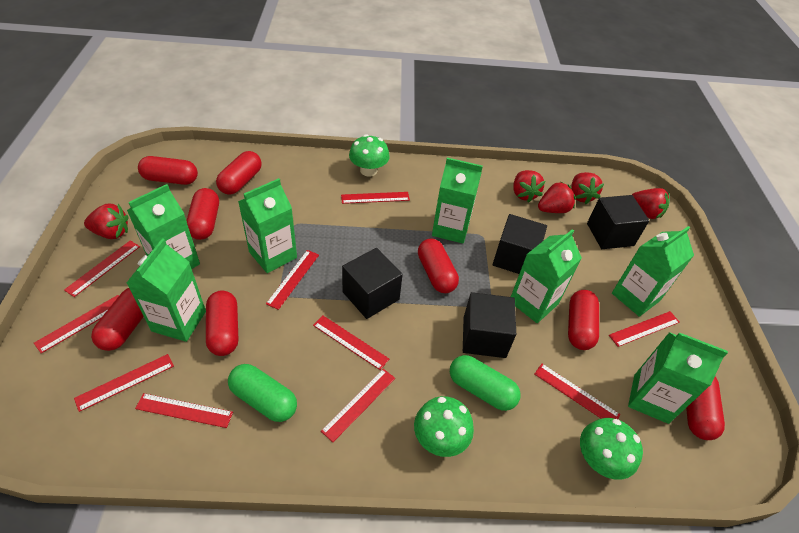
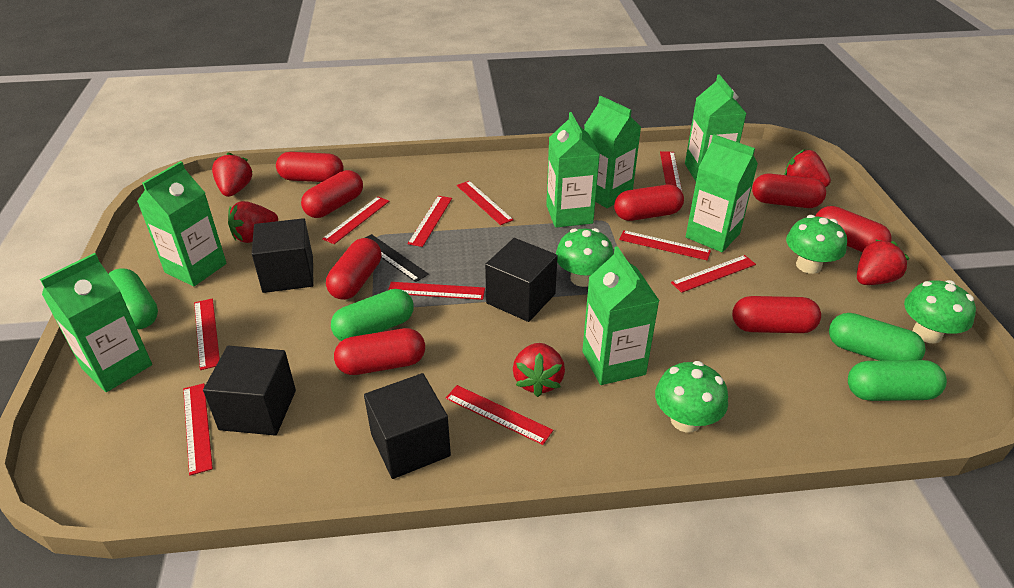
black ruler: none = 0 -> [365,234,429,282] = 1
green capsule: [228,364,297,422] [450,355,520,411] = 2 -> [109,268,158,329] [331,289,414,341] [829,313,926,361] [848,360,947,401] = 4
green mushroom: [349,134,390,177] [414,396,474,457] [580,418,643,480] = 3 -> [556,228,614,287] [655,361,728,433] [786,215,847,274] [904,280,976,343] = 4

